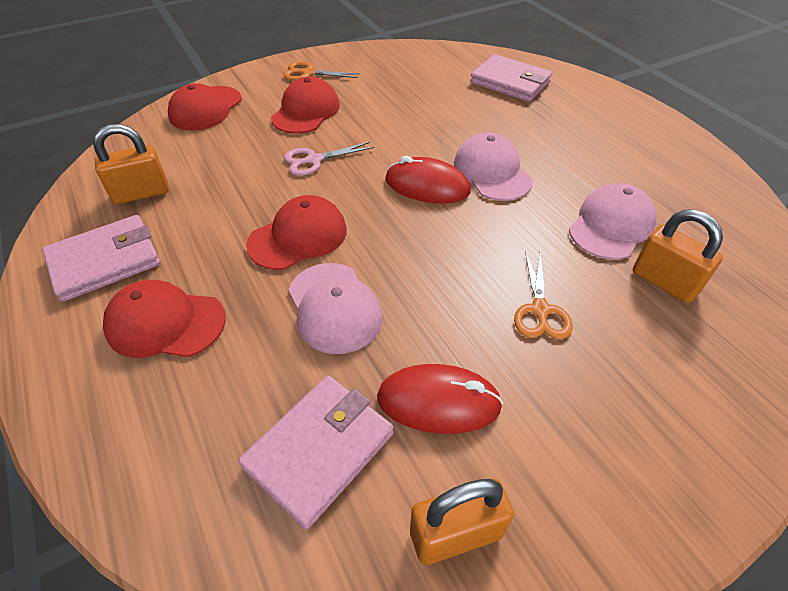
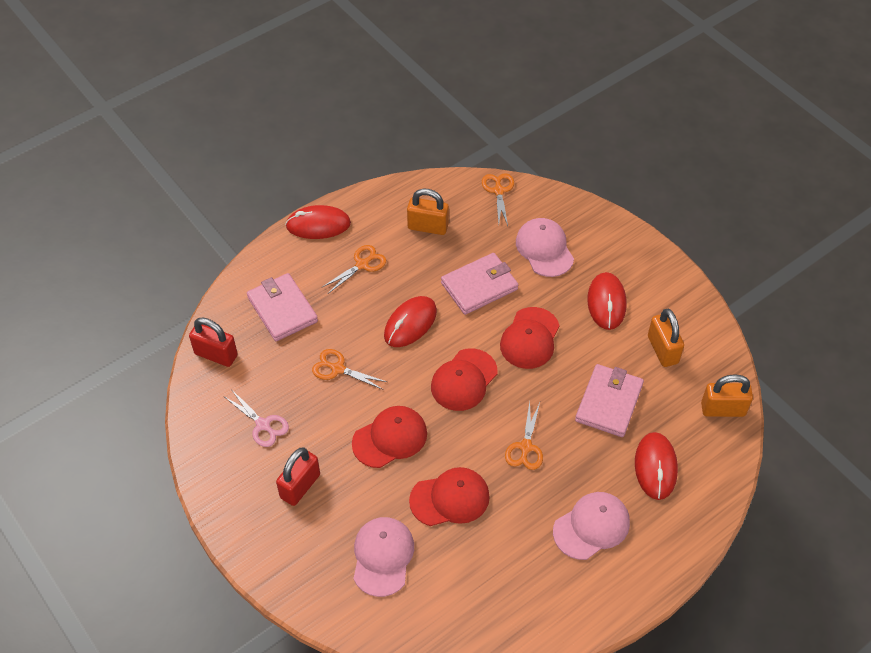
orange scissors: [283,61,360,81] [514,251,573,339] = 2 -> [312,349,387,390] [321,245,386,294] [482,173,514,226] [505,402,543,470] = 4
red mouse: [377,364,503,434] [385,156,470,204] = 2 -> [285,205,351,239] [384,296,437,347] [587,272,626,330] [635,432,678,500] = 4
red padlock: none = 0 -> [189,317,238,367] [276,448,320,506] = 2

